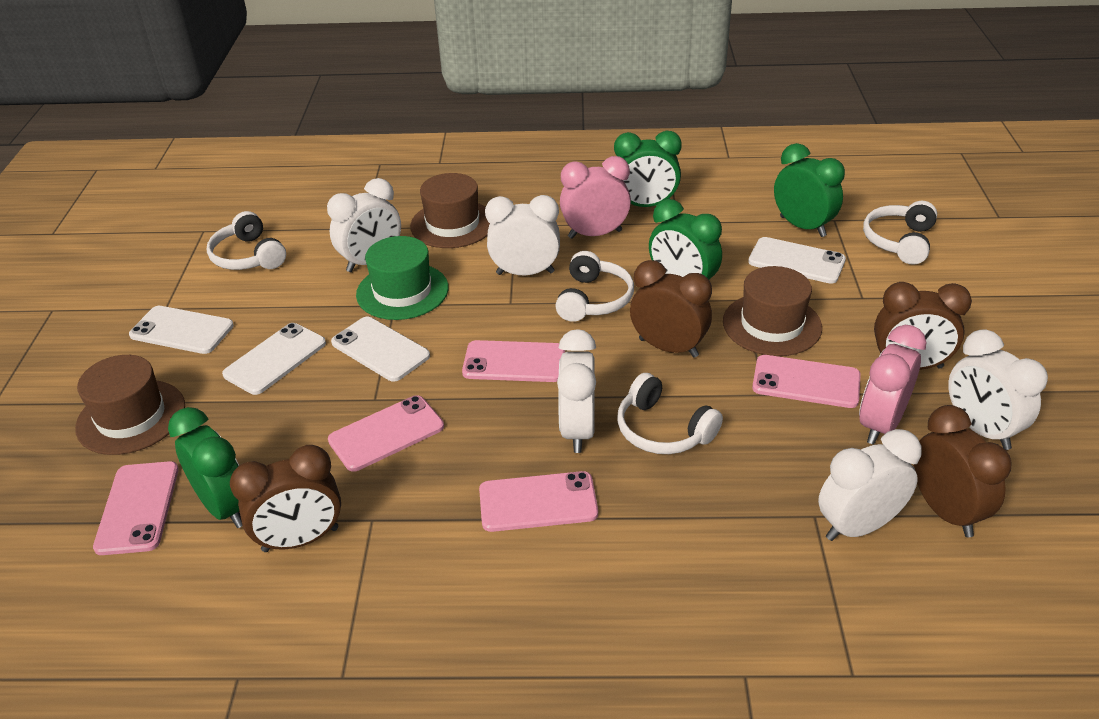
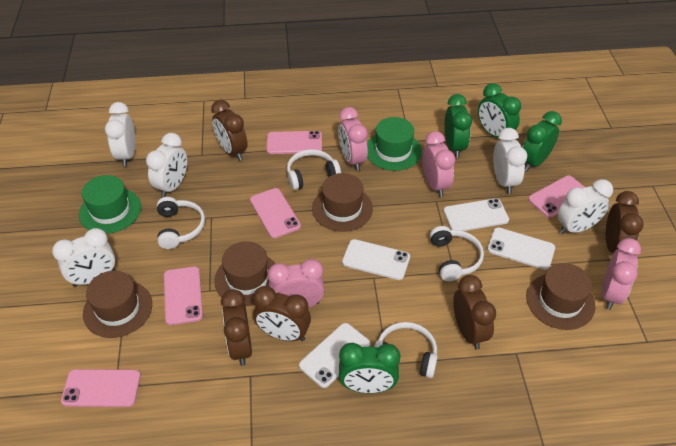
brown clock: [230,445,341,552] [630,260,712,358] [874,282,972,370] [913,405,1012,537] = 4 -> [211,100,248,161] [221,289,252,366] [253,286,311,341] [453,275,496,350] [606,191,644,253] = 5
brown hat: [75,355,185,455] [410,173,490,248] [723,266,822,356] = 3 -> [83,271,152,338] [214,241,276,306] [312,173,373,232] [526,263,595,330] = 4
green hat: [356,236,449,320] = 1 -> [79,175,141,234] [367,117,422,171] = 2
pink clock: [560,156,631,239] [859,325,927,445] = 2 -> [268,259,325,308] [338,107,368,171] [422,131,455,197] [602,238,641,310] = 4

